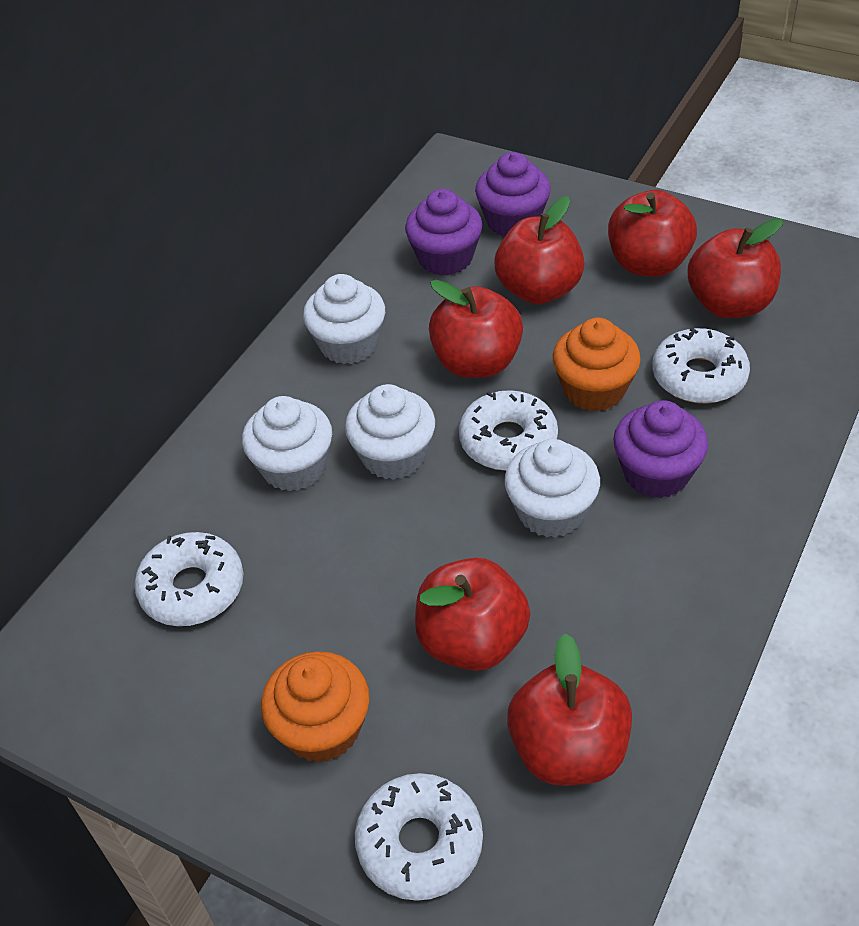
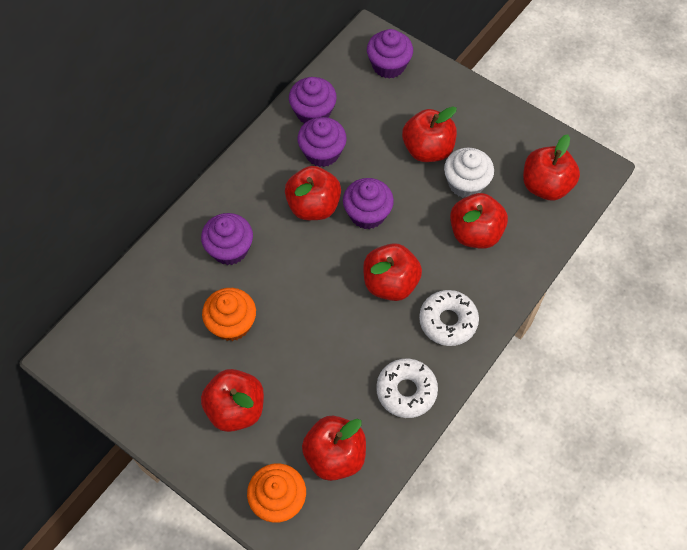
purple cupcake: [405,189,483,276] [475,152,551,237] [613,400,708,498] = 3 -> [201,213,253,265] [289,77,337,123] [297,117,347,167] [343,178,394,229] [367,29,413,79] = 5
red apple: [415,558,530,671] [429,280,523,378] [494,196,584,304] [507,633,632,786] [608,190,697,277] [688,218,783,318] = 6 -> [201,369,264,432] [285,166,341,220] [302,416,366,481] [363,243,422,301] [402,106,457,162] [450,193,508,249] [523,134,580,201] = 7
white cupcake: [242,396,332,491] [303,274,385,364] [345,384,435,480] [504,439,600,538] = 4 -> [444,148,494,198] = 1
white donut: [134,532,243,626] [355,773,483,901] [459,390,558,471] [652,328,750,404] = 4 -> [376,359,438,418] [419,290,479,346] = 2

